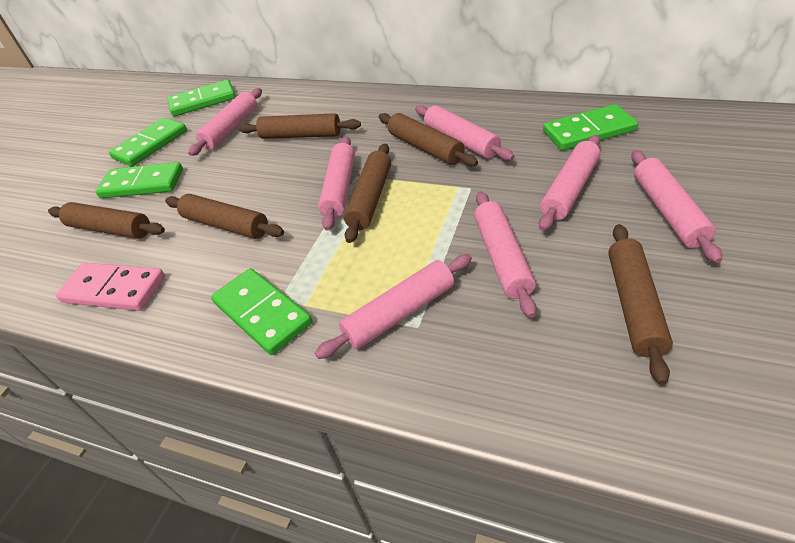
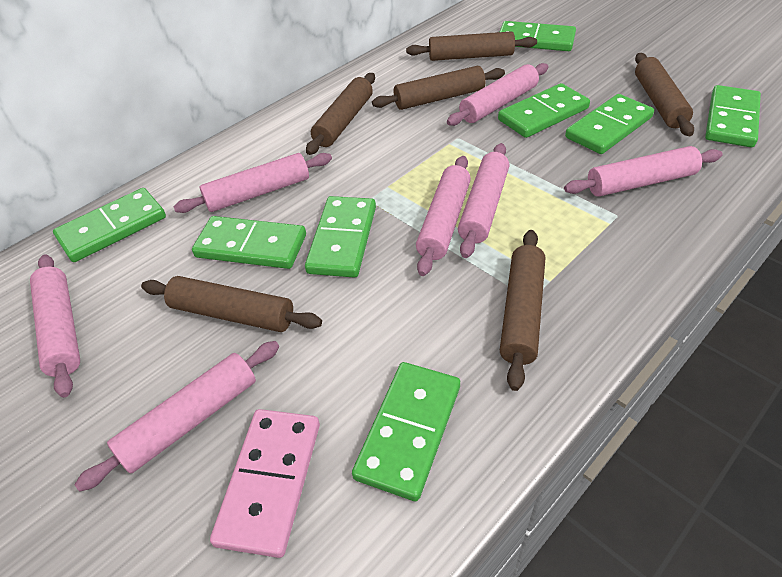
green domino: [95,162,183,198] [109,117,187,167] [168,80,236,116] [211,268,312,355] [543,104,638,150] = 5 -> [53,188,166,262] [192,216,306,269] [305,196,376,278] [352,362,460,501] [498,83,590,138] [500,21,576,51] [565,94,654,154] [705,85,761,147] = 8

